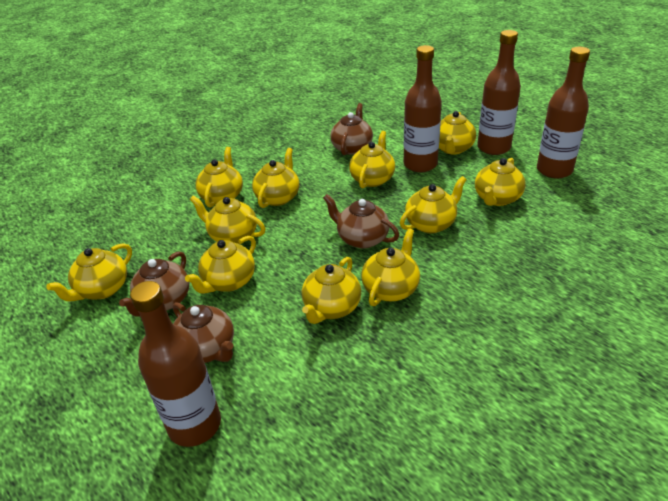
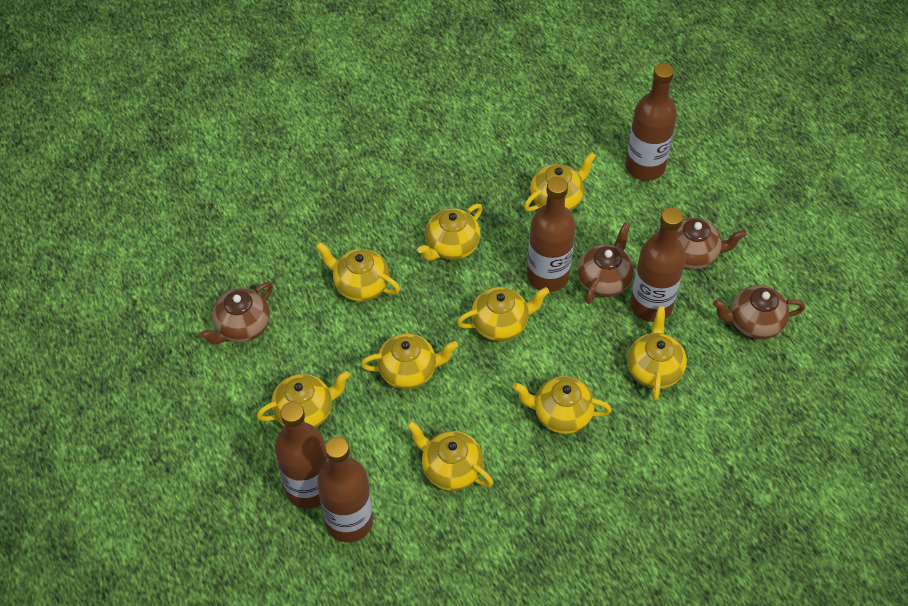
brown bottle: [130,281,221,447] [404,45,442,172] [477,30,521,155] [537,47,590,179] = 4 -> [275,401,328,509] [317,437,373,543] [527,177,576,292] [626,63,677,181] [630,208,686,322] = 5
yellow teapot: [46,243,132,302] [185,236,256,294] [190,195,265,244] [195,147,243,208] [252,148,300,208] [302,257,361,324] [349,131,395,188] [361,228,420,306] [400,176,467,233] [439,111,476,154] [475,158,526,206] = 11 -> [257,371,350,428] [316,242,400,302] [361,333,458,389] [407,421,493,491] [418,204,483,260] [457,287,549,341] [513,376,612,434] [524,152,596,212] [627,306,687,401] = 9

